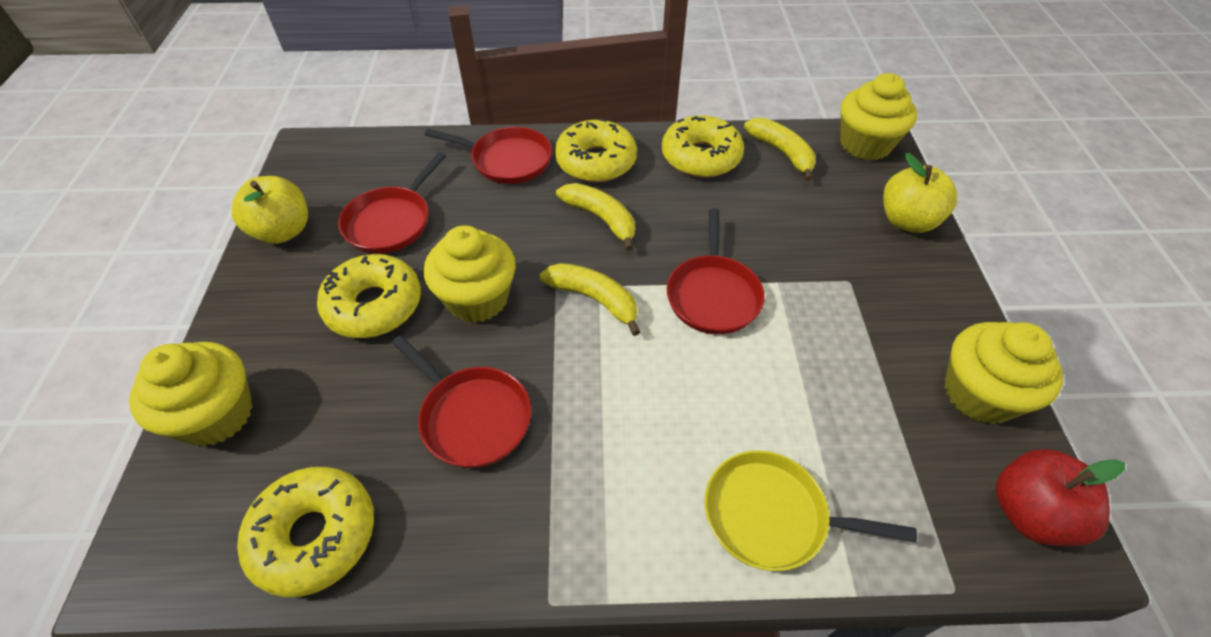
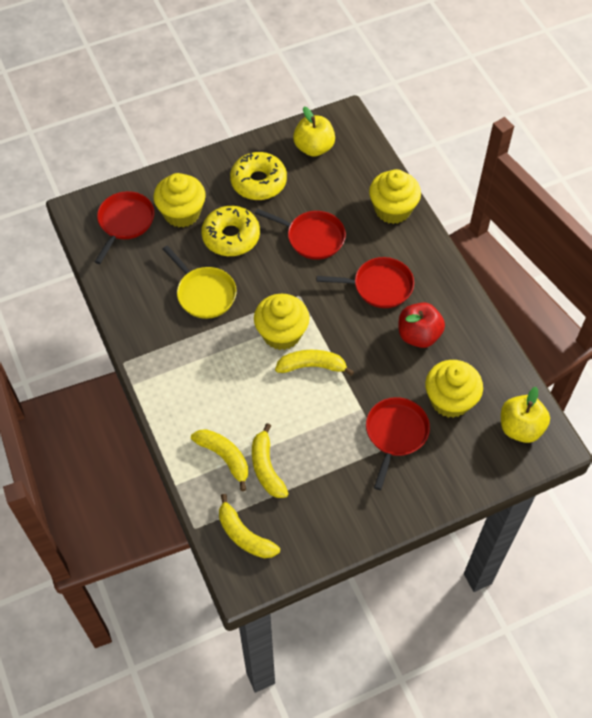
yellow banana: [540,263,640,336] [556,183,635,251] [744,117,816,181] = 3 -> [191,429,248,491] [219,494,280,558] [252,423,289,498] [275,350,354,376] = 4
yellow donut: [237,467,374,597] [317,254,421,338] [555,118,637,182] [662,115,744,178] = 4 -> [201,206,260,256] [230,152,287,200] = 2

